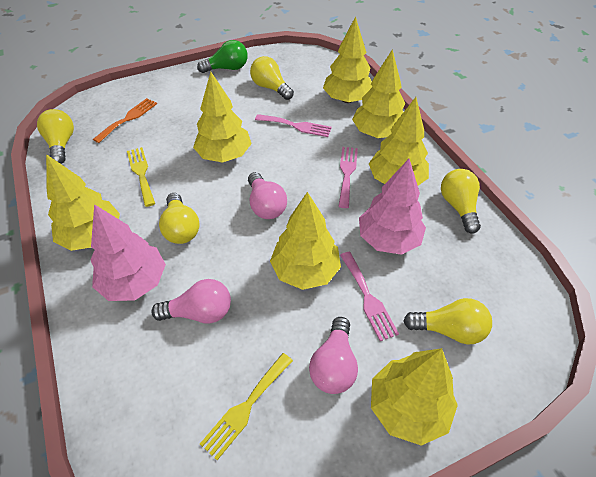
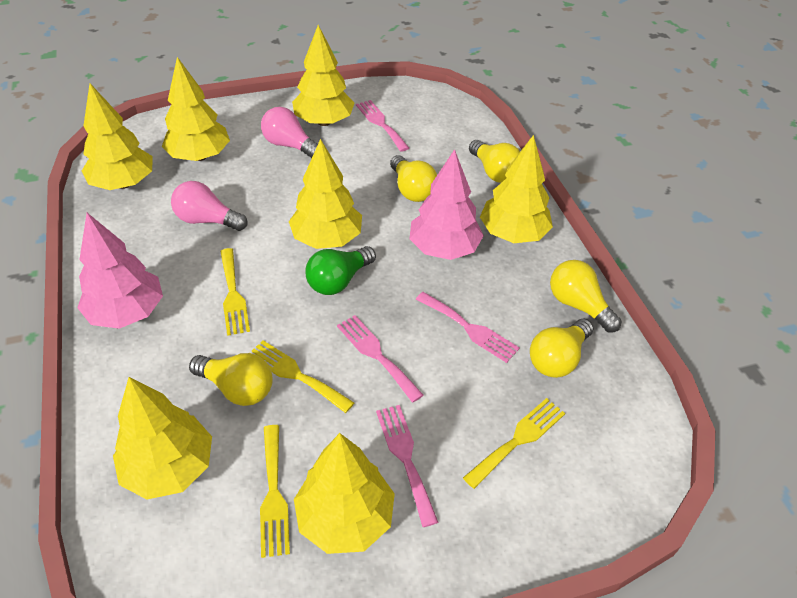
orange fork: [93,98,157,143] = 1 -> none = 0
pink fork: [255,114,332,137] [338,147,358,208] [340,251,399,341] = 3 -> [337,315,423,403] [356,100,409,152] [376,405,438,527] [416,292,519,363] = 4
pink light bulb: [151,279,231,324] [248,172,287,219] [309,317,358,394] = 3 -> [171,181,247,231] [261,107,318,159] = 2
yellow fork: [127,147,155,207] [200,353,293,460] = 2 -> [220,248,250,336] [252,340,354,413] [260,425,290,558] [463,398,565,489] = 4

